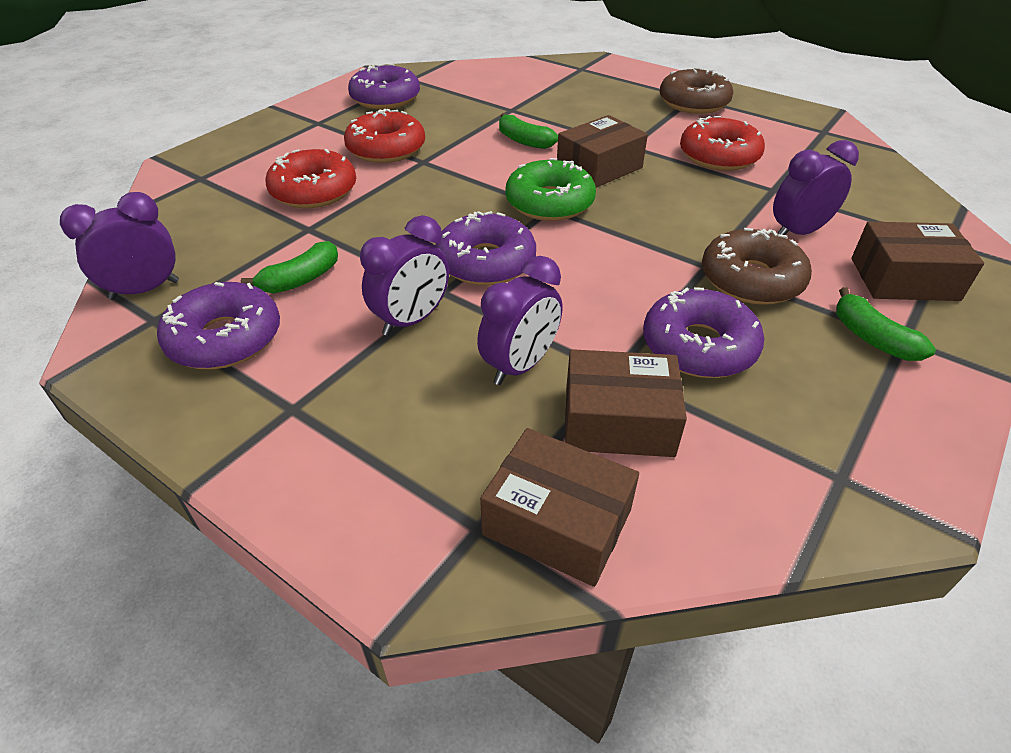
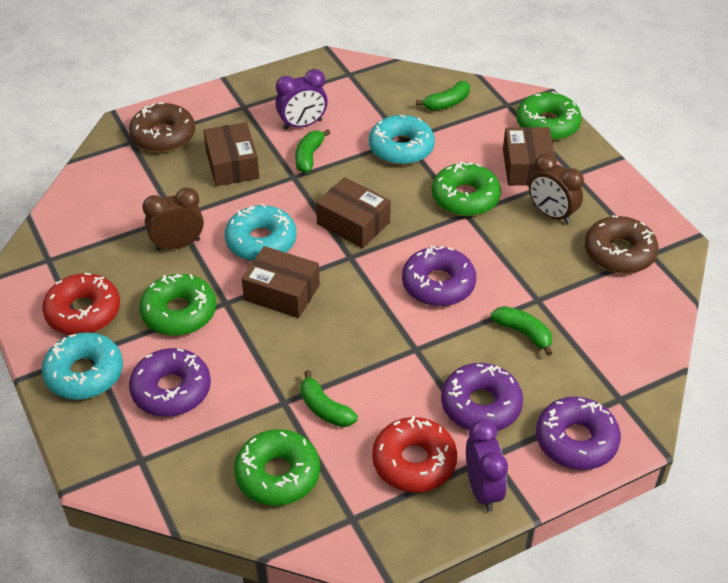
brown clock: none = 0 -> [142,187,204,251] [529,154,584,225] = 2
green banana: [241,241,338,293] [499,113,558,149] [836,287,936,361] = 3 -> [295,129,330,173] [300,370,358,427] [416,81,470,111] [491,306,552,356] = 4
green donut: [505,158,596,221] = 1 -> [139,274,216,336] [234,429,320,506] [432,162,501,216] [516,91,582,141] = 4
purple clock: [60,192,179,300] [360,215,449,336] [477,256,562,385] [773,140,859,235] = 4 -> [275,69,328,130] [466,419,508,512] = 2
red donut: [266,149,356,208] [344,109,425,163] [680,116,765,171] = 3 -> [42,273,120,335] [372,416,457,493] = 2
turquoise donut: none = 0 -> [41,332,123,400] [225,204,297,261] [369,115,435,165] = 3

